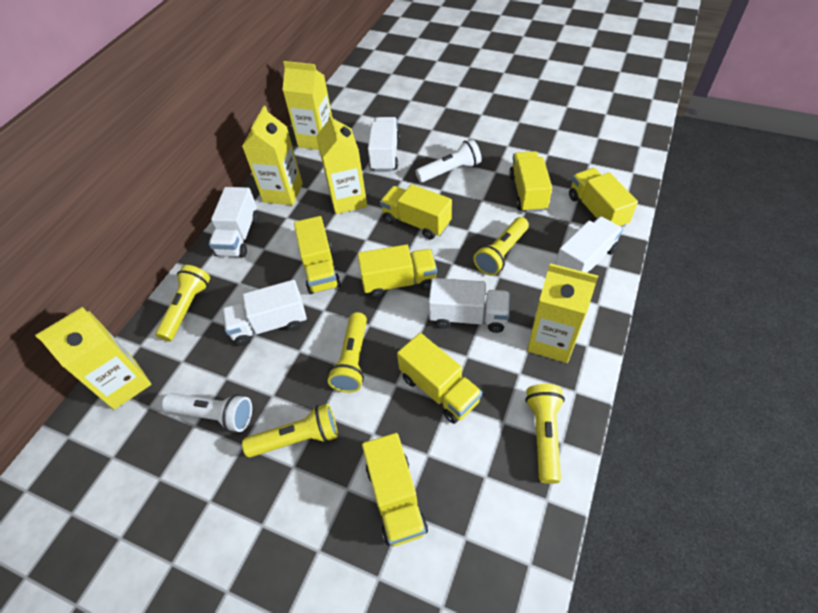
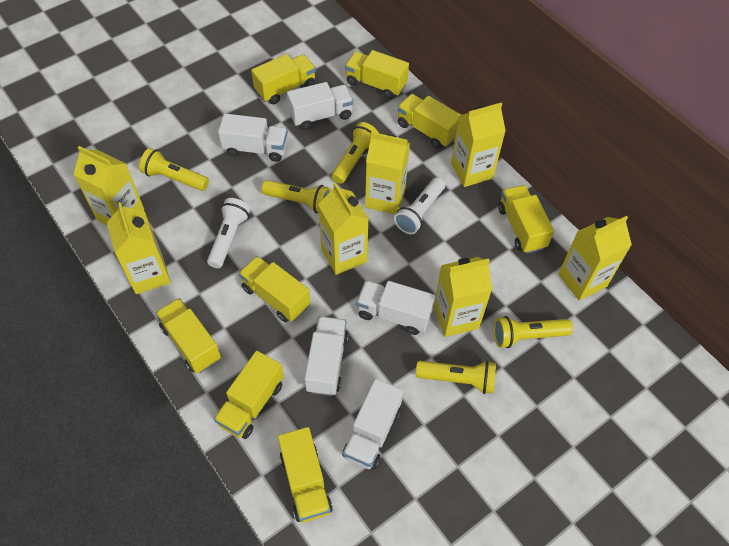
yellow carton: [35,307,151,410] [242,106,303,205] [282,61,332,150] [316,112,367,214] [527,263,598,363] = 5 -> [74,146,144,225] [107,202,171,294] [318,183,368,275] [365,132,410,215] [434,257,492,337] [451,103,506,187] [558,216,632,301] = 7
yellow truck: [294,216,341,294] [358,244,437,298] [362,433,428,546] [380,184,452,240] [397,333,482,424] [509,151,552,213] [569,168,638,228] = 7 -> [156,298,221,374] [214,351,284,439] [239,256,310,322] [251,54,316,104] [278,427,333,522] [345,50,409,99] [397,94,461,149] [498,185,554,253] = 8

